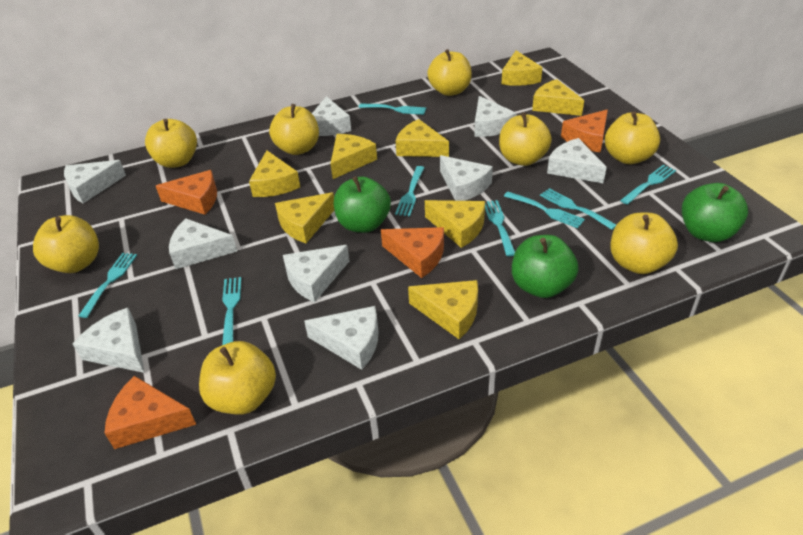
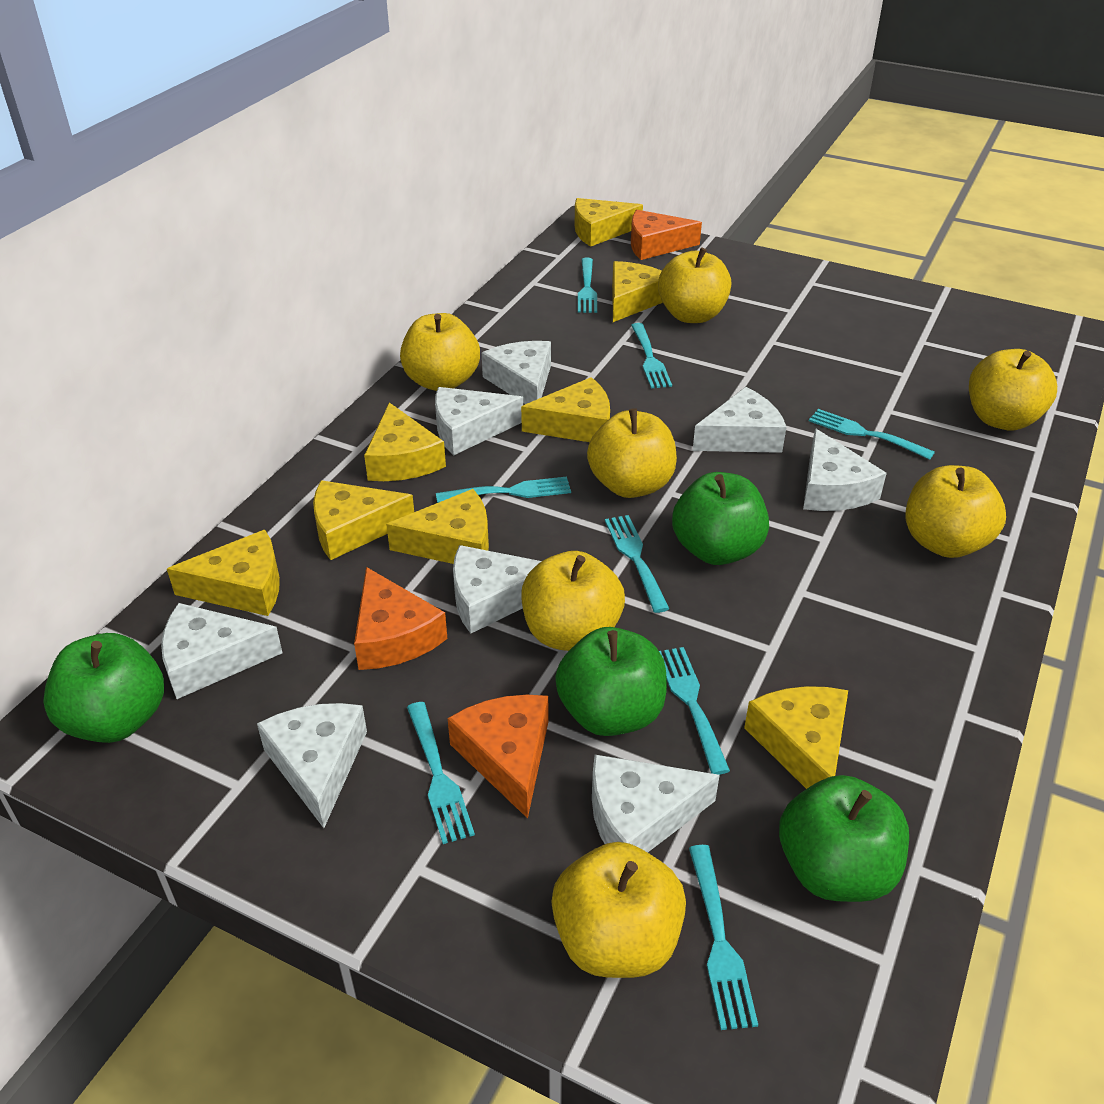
green apple: [334,176,391,233] [512,235,578,298] [682,183,748,242] = 3 -> [43,633,164,743] [555,627,667,736] [672,472,769,565] [779,775,909,902] = 4
orange cheese: [104,376,196,449] [156,170,217,215] [381,227,444,278] [561,109,608,152] = 4 -> [354,567,447,670] [448,695,548,819] [631,210,702,260] = 3
white cheese: [64,160,126,203] [72,308,145,373] [169,219,237,269] [283,245,349,302] [304,306,378,370] [312,96,351,136] [440,155,493,201] [474,96,517,137] [547,138,607,183] = 9 -> [161,603,283,699] [257,703,367,828] [435,387,523,455] [453,545,542,633] [482,341,551,404] [592,755,720,853] [693,387,787,453] [803,428,887,511] = 8
yellow apple: [33,215,99,273] [145,119,197,168] [199,341,276,415] [269,104,319,155] [427,49,472,96] [499,112,552,166] [605,111,660,164] [611,213,678,274] = 8 -> [400,313,480,391] [521,551,625,651] [551,842,686,978] [587,408,677,498] [658,247,731,323] [905,465,1006,558] [969,349,1057,431] = 7

